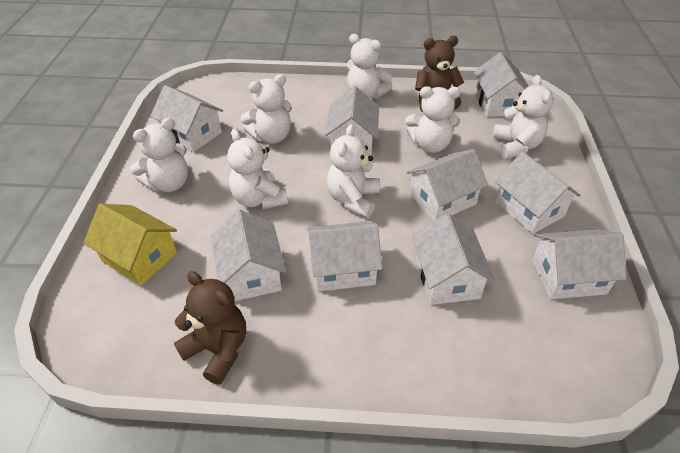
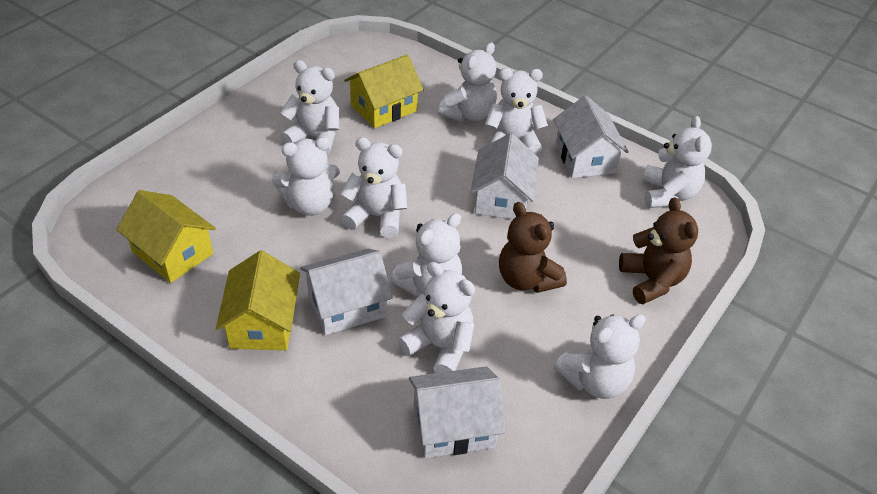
white house: [151,85,223,152] [211,210,286,301] [307,221,382,292] [325,86,379,156] [406,149,488,221] [412,213,495,305] [474,52,529,117] [495,152,581,234] [532,229,627,299] = 9 -> [300,249,393,335] [409,366,506,458] [470,133,539,219] [554,96,629,178] = 4
white teddy bear: [130,118,188,192] [227,129,288,209] [241,74,292,144] [327,124,380,218] [347,34,392,99] [405,86,460,153] [493,75,554,159] = 7 -> [272,137,340,216] [280,60,339,155] [340,137,407,238] [390,213,462,296] [398,262,475,373] [438,42,497,122] [485,68,548,156] [554,314,646,399] [642,116,712,208] = 9
yellow house: [83,203,177,286] = 1 -> [117,190,216,283] [216,250,300,350] [344,54,424,128] = 3

